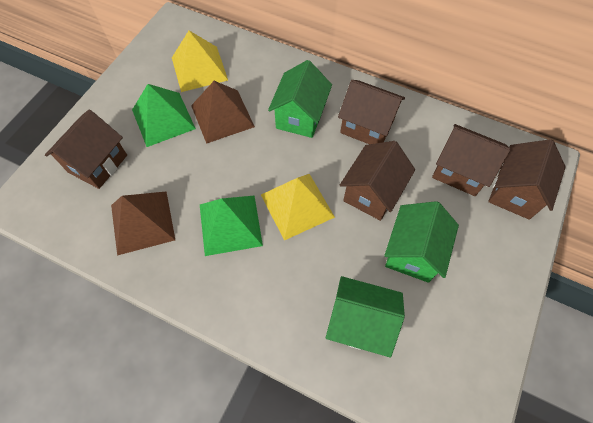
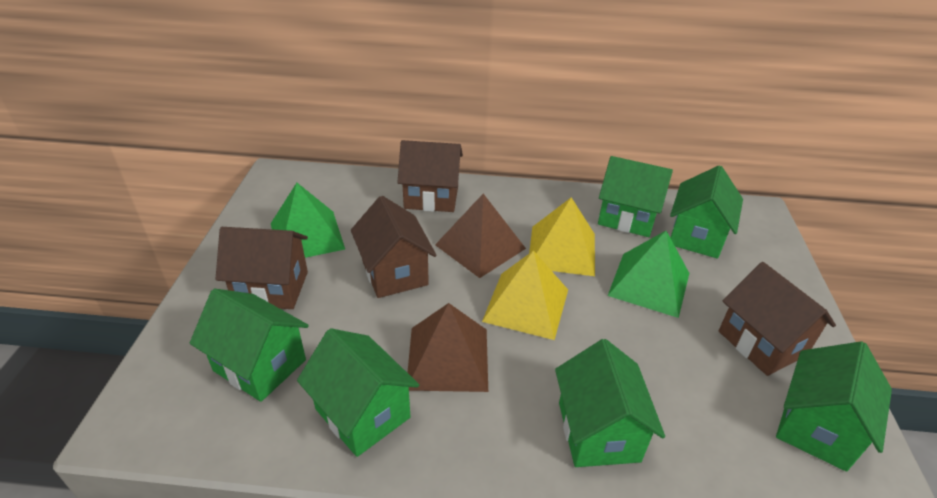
brown house: [45,109,127,189] [338,80,405,144] [340,141,415,221] [432,124,511,196] [488,139,566,220] = 5 -> [216,227,308,309] [351,196,437,298] [397,140,463,212] [719,262,836,376] = 4
green house: [268,60,332,138] [326,276,405,358] [384,201,459,283] = 3 -> [190,289,309,402] [297,328,419,457] [555,339,665,467] [598,156,673,237] [670,165,743,258] [776,341,892,472] = 6

